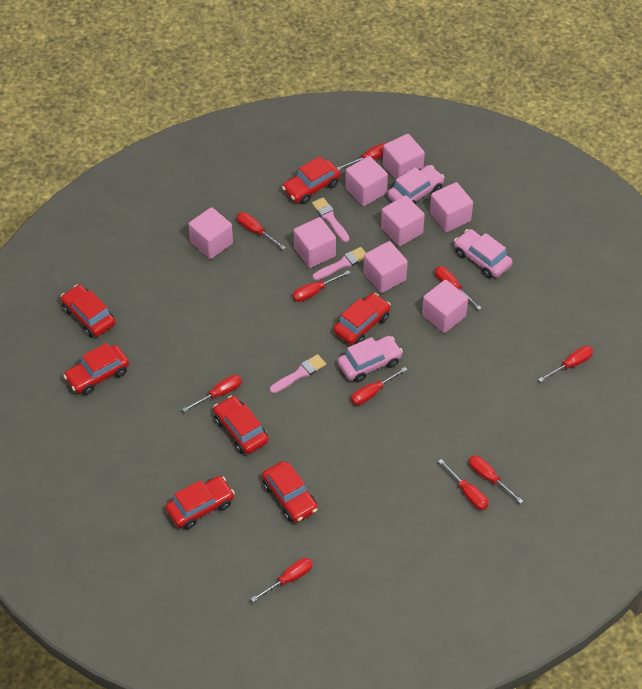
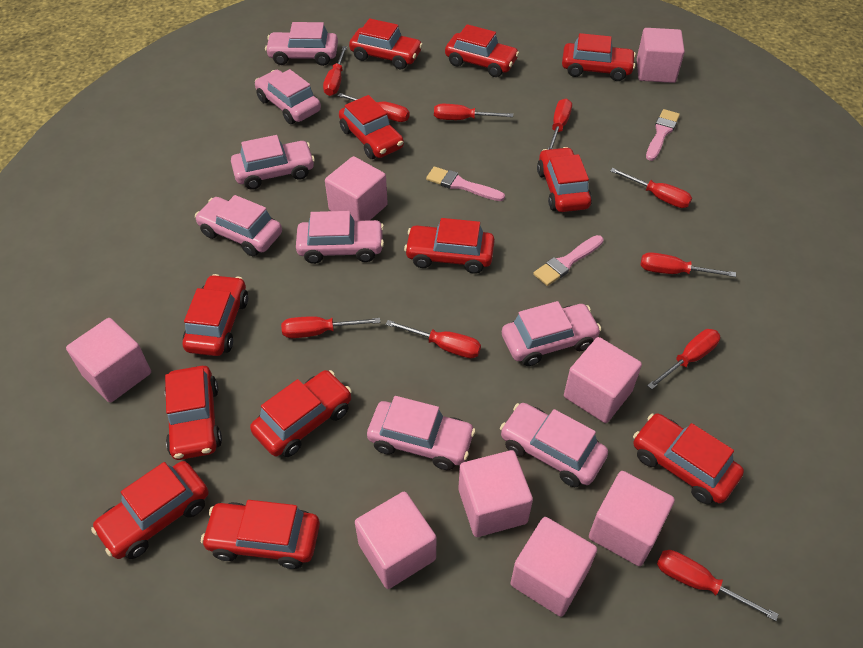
pink car: [338,336,403,383] [387,165,445,204] [454,229,513,279] = 3 -> [195,195,282,256] [231,135,315,190] [255,69,321,124] [265,22,338,66] [296,211,384,264] [367,396,476,470] [500,403,608,487] [502,301,602,366] = 8
red car: [61,285,116,337] [63,343,129,395] [166,476,235,529] [213,396,268,454] [262,461,318,522] [282,156,340,204] [333,293,391,345] = 7 -> [91,461,209,559] [165,366,222,460] [183,274,248,356] [201,500,320,569] [250,370,352,457] [339,95,404,159] [349,18,423,69] [404,218,495,274] [445,24,519,77] [537,147,592,212] [562,33,636,81] [633,413,744,504] = 12

